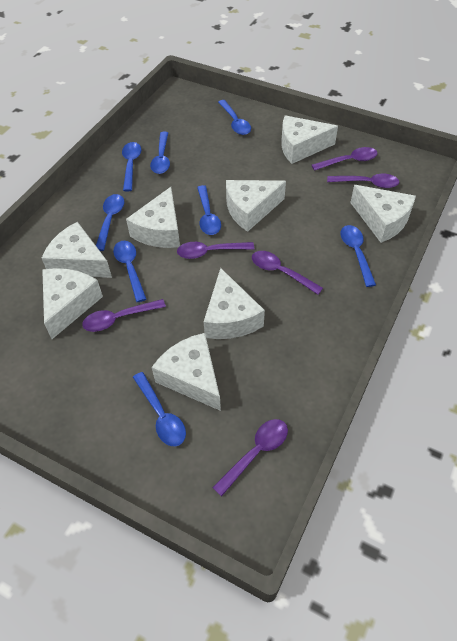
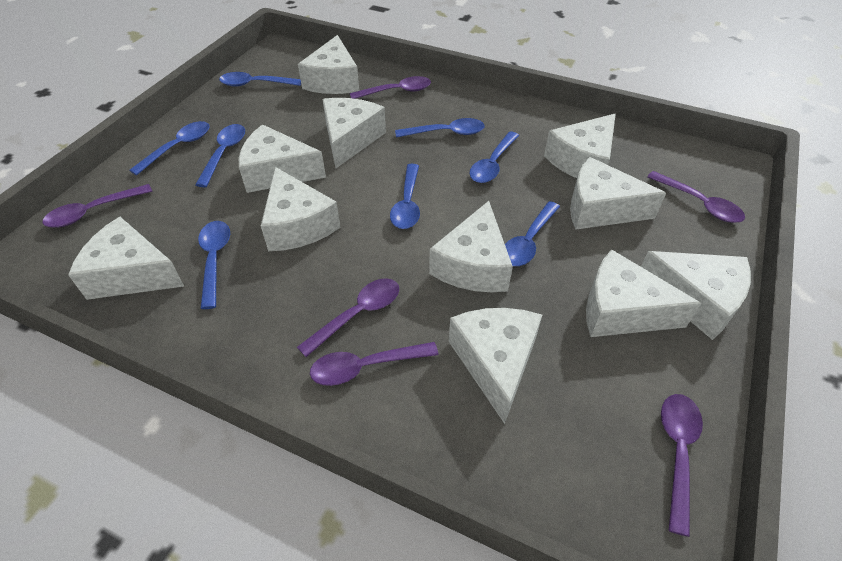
white cheese: [42,222,112,278] [42,268,103,339] [126,187,180,248] [152,333,221,411] [204,268,265,339] [226,180,286,232] [281,115,338,164] [350,185,416,243] = 8 -> [68,217,184,300] [239,124,326,193] [261,167,340,251] [298,35,359,94] [322,98,386,168] [429,201,513,292] [449,308,542,424] [544,114,616,178] [570,157,666,230] [586,249,701,337] [641,251,751,340] = 11

